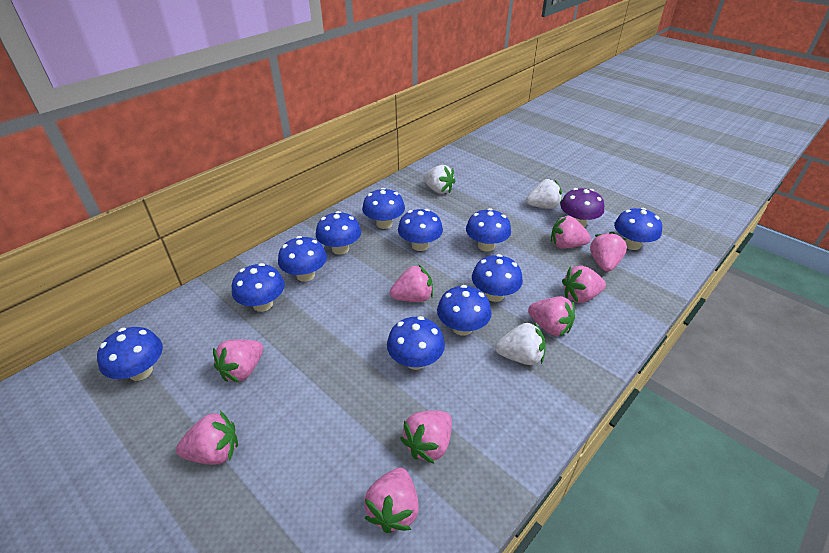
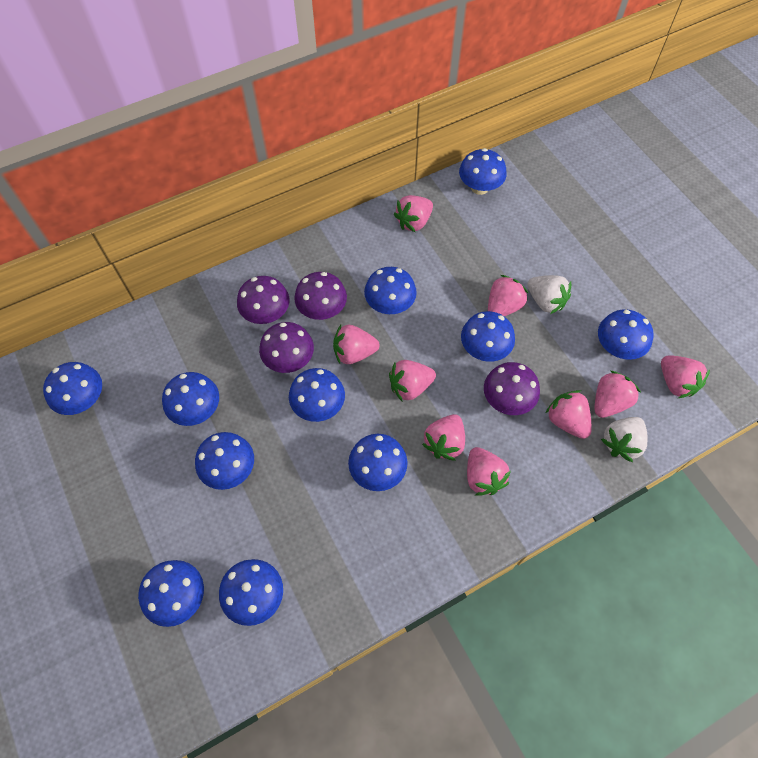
purple mushroom: [560,188,604,227] = 1 -> [237,276,290,324] [259,322,314,373] [294,272,347,320] [484,362,540,415] = 4
white strawberry: [423,165,455,194] [495,322,546,365] [526,179,562,209] = 3 -> [527,275,571,314] [601,417,647,462] = 2

